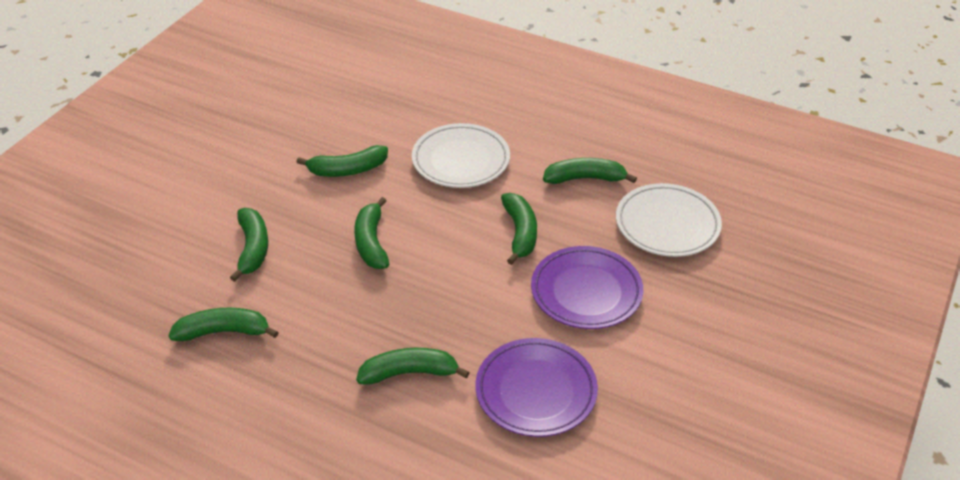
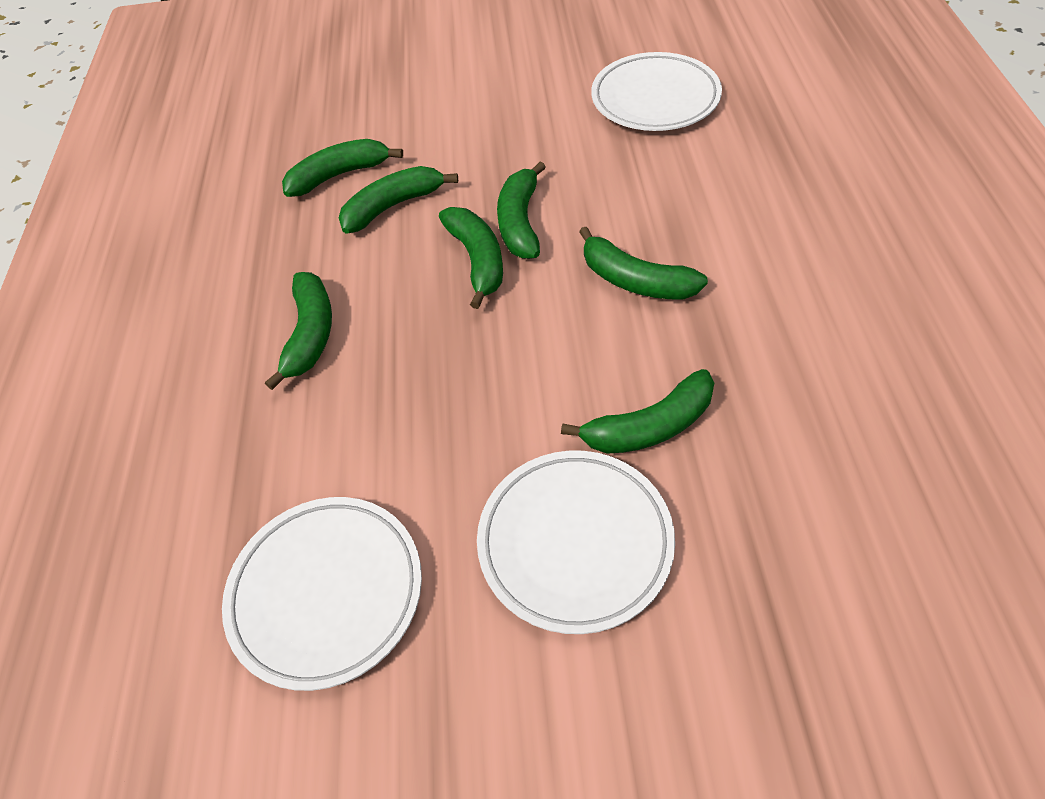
purple plate: [475,338,598,437] [531,246,643,329] = 2 -> none = 0
white plate: [412,123,510,188] [616,183,722,257] = 2 -> [222,497,422,691] [477,451,675,634] [591,52,722,131] = 3

